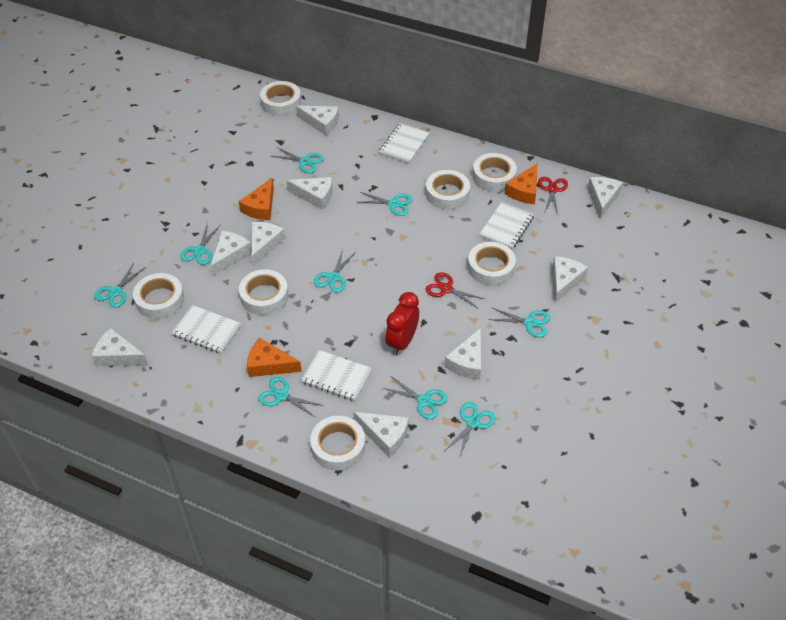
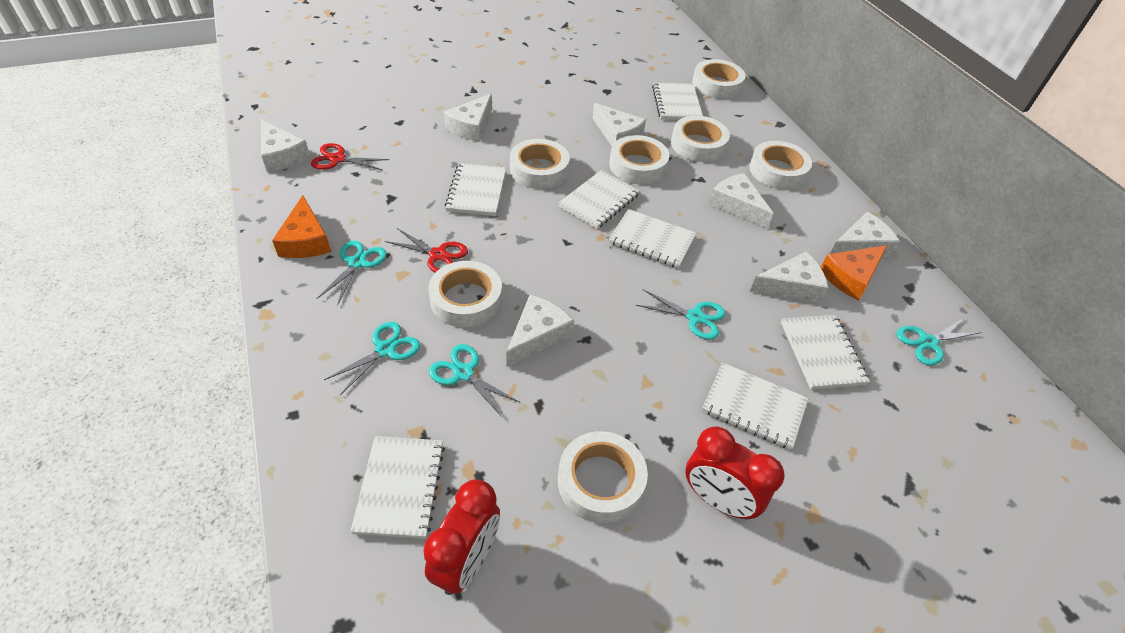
orange cheese: [239,178,274,220] [247,338,302,377] [504,164,537,204] = 3 -> [272,195,331,258] [821,245,887,301] = 2
red clock: [385,292,419,355] = 1 -> [423,480,500,595] [685,426,784,520] = 2
turquoise scissors: [94,263,146,308] [180,223,220,265] [258,377,324,418] [272,147,324,173] [314,249,356,293] [360,192,412,216] [383,376,447,419] [445,402,496,459] [488,308,550,337] = 9 -> [316,241,387,306] [324,322,420,395] [429,344,519,418] [636,290,726,340] [896,317,982,365] = 5
white cheese: [92,328,148,366] [211,231,252,276] [251,222,285,266] [287,177,332,210] [296,106,339,135] [353,412,409,457] [445,328,481,379] [553,256,588,303] [588,177,623,219] = 9 -> [261,120,310,172] [444,94,492,142] [506,295,574,367] [592,103,646,146] [709,173,774,229] [750,252,828,303] [830,212,900,257] = 7
white notebook: [171,305,241,354] [301,350,372,401] [379,123,430,163] [479,202,534,249] = 4 -> [350,436,445,539] [445,163,506,216] [558,170,640,229] [609,209,697,268] [652,83,703,120] [702,363,809,450] [781,315,870,390] = 7

